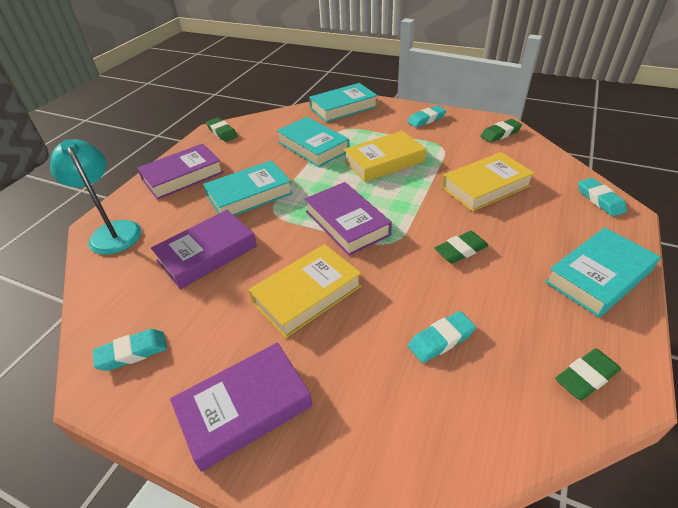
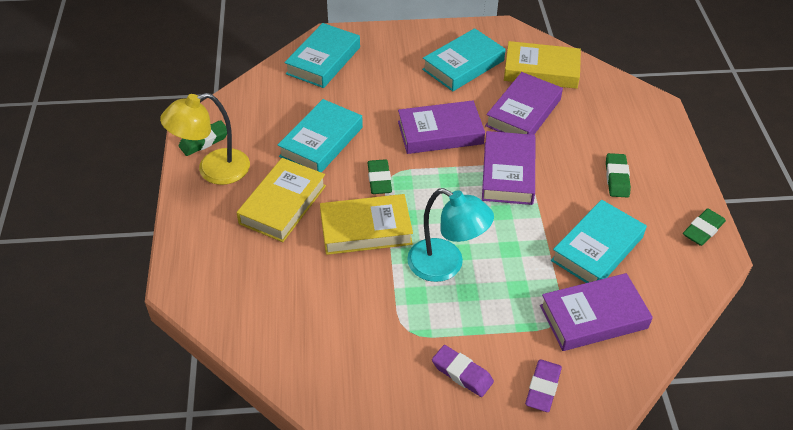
purple eraser: none = 0 -> [432,345,494,397] [525,359,562,412] = 2
turquoise eraser: [93,329,167,371] [407,105,447,127] [408,311,476,363] [578,178,627,216] = 4 -> none = 0
yellow lamp: none = 0 -> [160,93,250,185] = 1

